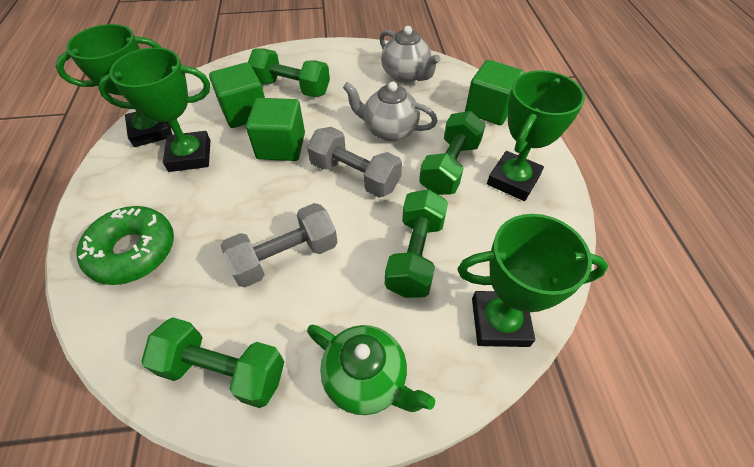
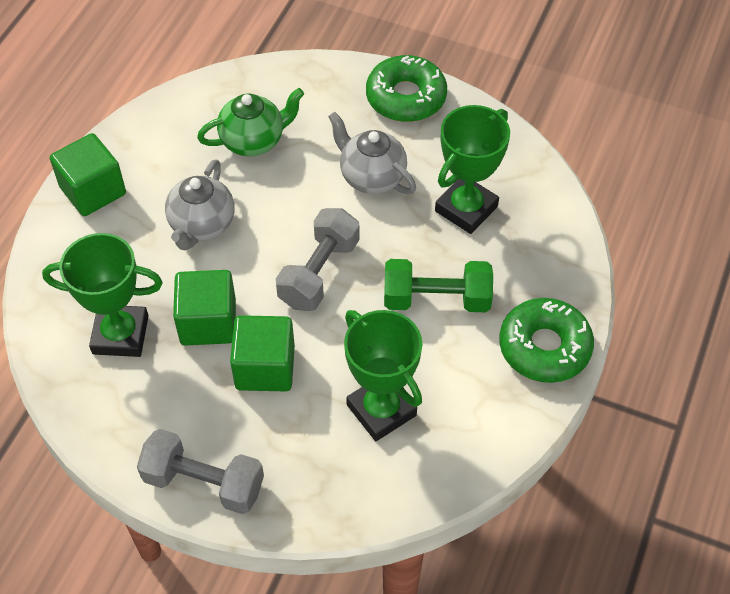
green donut: [77,206,174,285] = 1 -> [366,55,447,122] [499,298,594,383] = 2
green dumbbell: [141,317,284,408] [248,48,330,97] [385,189,448,298] [419,111,486,195] = 4 -> [384,259,493,312] = 1
green trophy: [56,24,172,147] [98,47,211,172] [457,214,608,347] [487,70,585,201] = 4 -> [42,233,163,357] [344,310,422,441] [435,105,510,234] = 3

